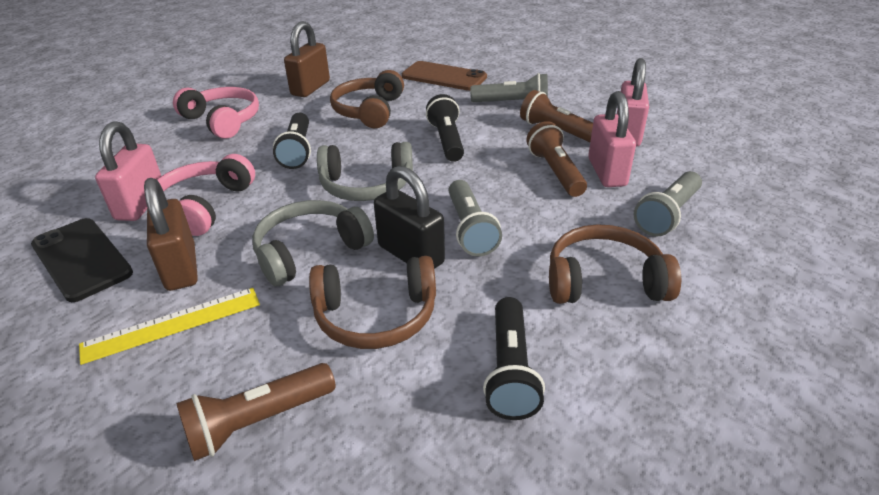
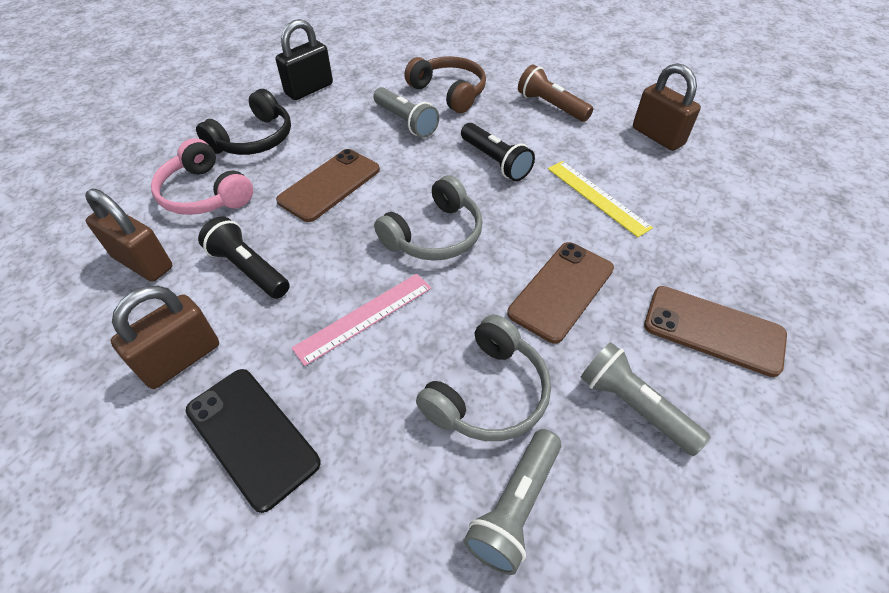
black flashlight: [273,113,311,169] [426,94,464,162] [483,297,545,420] = 3 -> [198,216,290,299] [461,123,535,181] = 2
black headphones: none = 0 -> [196,89,291,155] = 1
brown flashlight: [176,363,336,461] [520,90,593,142] [527,121,587,197] = 3 -> [518,64,593,122] = 1
brown headphones: [309,256,436,349] [330,70,404,128] [549,224,681,304] = 3 -> [404,56,486,113] = 1
brown padlock: [144,178,198,291] [284,21,330,97] = 2 -> [85,189,173,282] [111,286,219,389] [633,63,701,151] = 3
brown phone: [401,61,487,91] = 1 -> [276,149,380,222] [507,242,614,344] [644,286,787,377] = 3
pink headphones: [157,154,255,236] [173,87,259,139] = 2 -> [151,138,253,215] = 1
pink padlock: [95,121,161,221] [588,91,636,187] [617,58,649,147] = 3 -> none = 0
pink ruler: none = 0 -> [292,274,431,366] = 1

